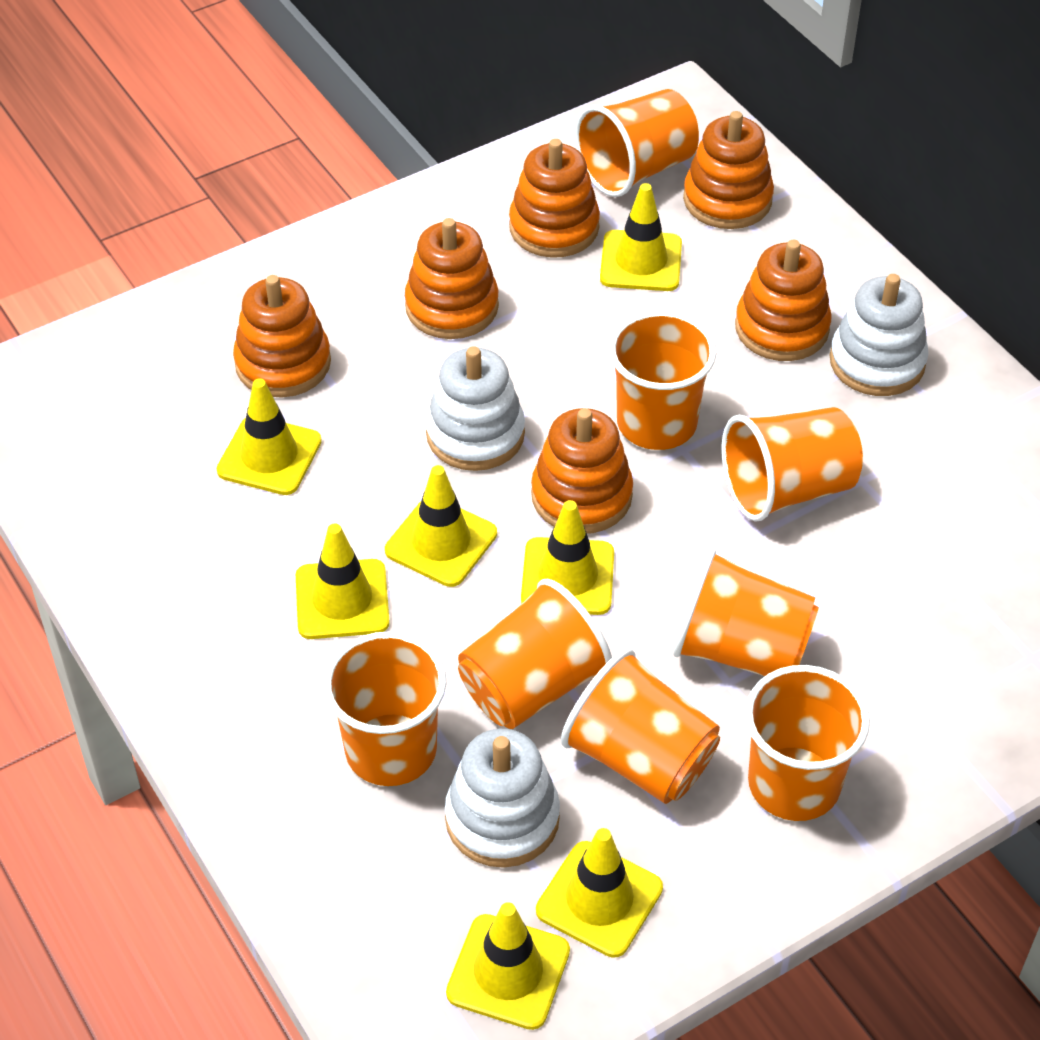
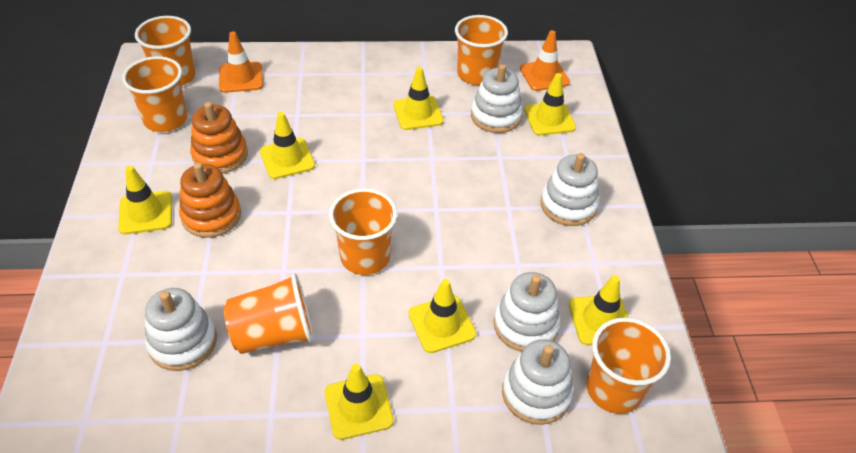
orange cup: [324,631,446,786] [458,579,612,729] [561,649,720,804] [575,89,699,197] [609,311,716,450] [673,549,819,676] [721,407,863,522] [745,665,870,821] = 8 -> [122,56,187,132] [135,16,195,86] [224,273,314,354] [329,189,397,275] [455,15,508,85] [587,318,671,414] = 6
orange stacking toy: [233,275,331,397] [405,218,499,339] [509,139,600,258] [531,408,633,534] [683,111,774,229] [735,240,831,361] = 6 -> [179,162,241,238] [190,102,248,174] = 2
orange traffic cone: none = 0 -> [219,31,263,93] [520,30,570,91] = 2
white stacking toy: [426,346,525,471] [445,729,560,868] [830,274,928,396] = 3 -> [145,288,217,371] [471,64,523,133] [494,272,560,352] [502,339,573,425] [540,153,599,226] = 5

